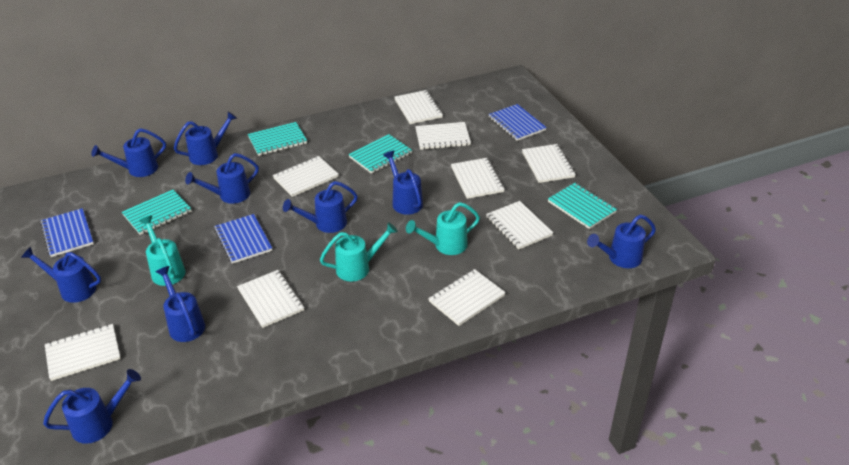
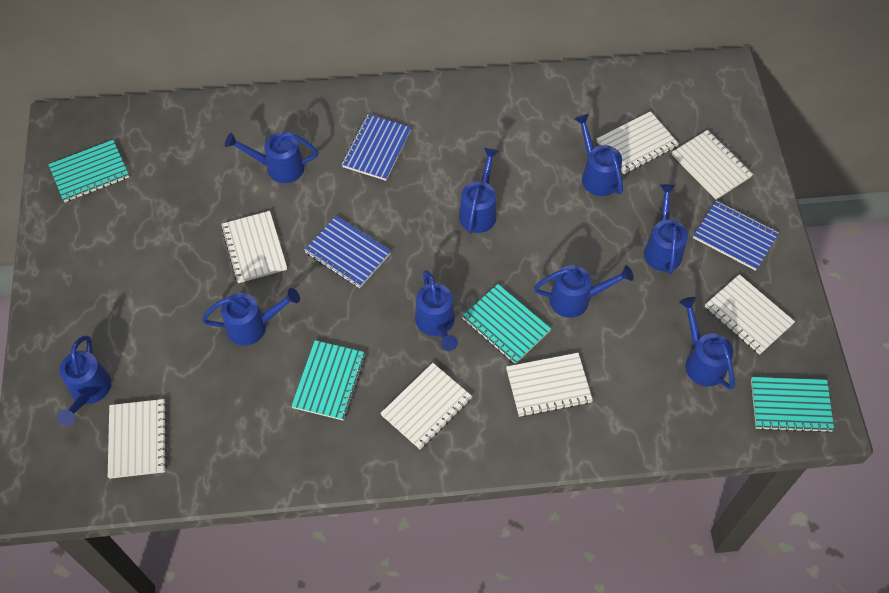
turquoise watering can: [139,216,185,286] [320,222,398,282] [406,202,480,255] = 3 -> none = 0
white notebook: [45,324,121,381] [237,270,304,328] [273,156,339,197] [394,90,443,124] [415,122,471,150] [428,269,506,326] [451,158,505,199] [486,201,553,250] [522,144,576,183] = 9 -> [108,399,167,479] [221,211,287,283] [380,363,472,449] [506,353,593,417] [597,111,679,174] [672,130,753,200] [705,274,795,355] = 7

